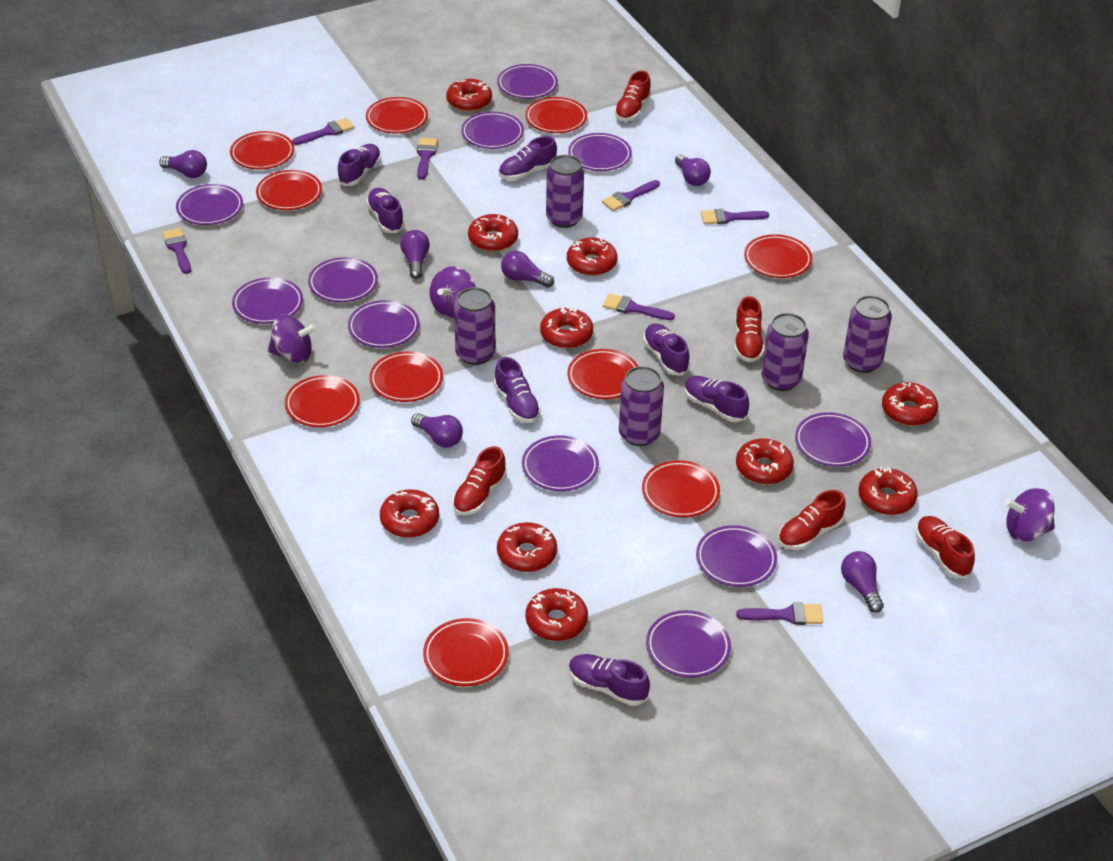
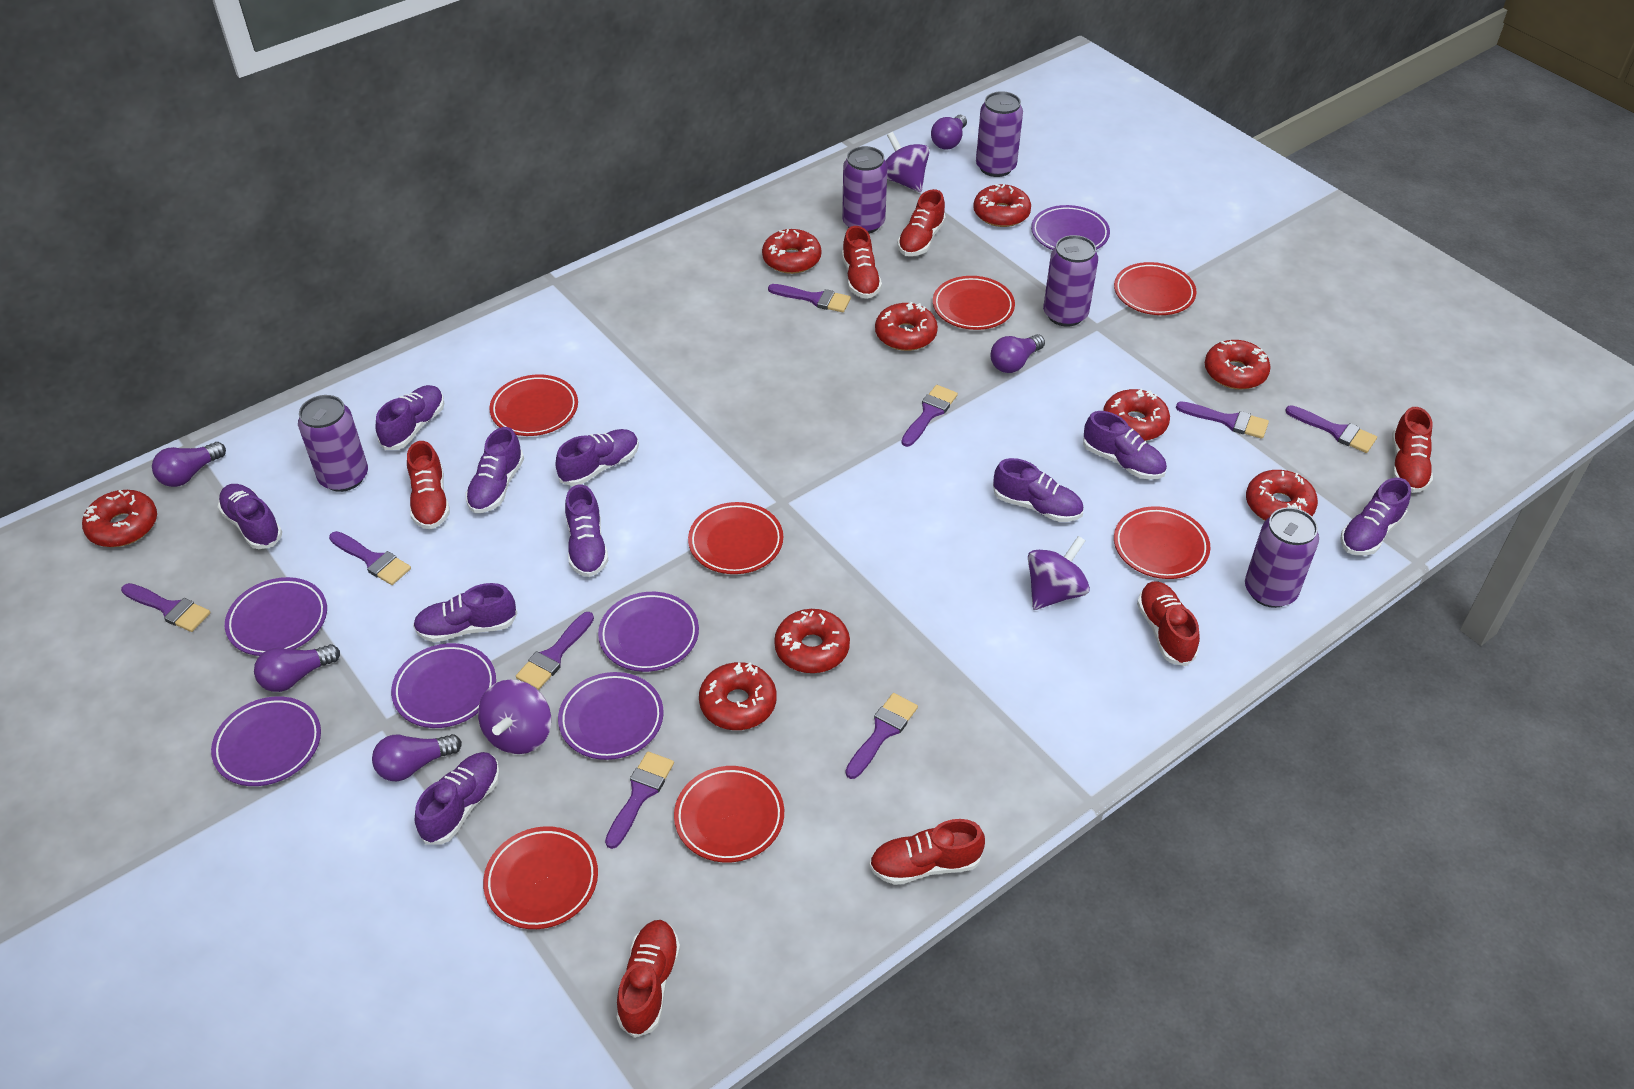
purple brush: [162,228,191,274] [292,118,355,145] [417,138,438,180] [602,180,660,211] [603,293,675,320] [701,209,769,224] [736,603,823,625] = 7 -> [121,583,210,632] [329,531,411,585] [516,612,594,690] [605,751,674,849] [768,284,851,312] [845,693,918,779] [901,385,958,447] [1176,401,1269,439] [1285,405,1377,453] = 9
purple light bulb: [159,150,207,178] [400,230,430,279] [411,413,463,448] [501,251,554,288] [675,154,711,186] [841,551,884,613] = 6 -> [152,442,226,487] [254,644,340,692] [372,734,462,781] [931,115,967,149] [991,334,1045,373] = 5
purple plate: [176,184,243,225] [232,277,303,324] [308,257,378,302] [348,300,419,348] [461,112,524,149] [497,64,558,99] [522,435,599,491] [568,133,632,171] [646,610,731,678] [696,525,777,587] [795,412,871,467] = 11 -> [211,696,321,786] [225,577,327,656] [391,643,496,728] [558,672,664,760] [598,592,699,672] [1031,205,1110,250] = 6
purple shoe: [337,144,381,186] [366,188,405,233] [494,357,541,423] [499,136,557,180] [569,654,650,706] [643,323,690,376] [684,376,749,422] = 7 -> [218,484,282,549] [375,385,444,450] [413,583,518,642] [415,752,500,845] [466,427,524,513] [556,429,639,486] [565,484,608,577] [993,458,1083,522] [1083,411,1167,480] [1340,478,1411,556] = 10
red donut: [380,489,439,538] [446,79,492,112] [468,214,518,252] [497,522,557,572] [526,588,588,641] [540,306,593,349] [567,238,617,276] [736,439,794,484] [859,467,918,515] [882,382,938,426] = 10 -> [82,490,157,547] [699,662,777,730] [762,229,821,274] [774,609,850,673] [875,302,938,351] [973,184,1031,227] [1103,389,1170,441] [1205,340,1271,389] [1246,470,1318,521] = 9
red plate: [230,131,294,169] [256,170,322,210] [285,375,360,427] [366,97,428,133] [369,351,443,402] [423,618,509,686] [525,97,587,133] [567,349,638,399] [642,460,720,518] [744,234,812,278] = 10 -> [483,826,598,929] [489,374,578,436] [674,766,784,862] [688,502,783,574] [933,276,1015,330] [1114,262,1196,315] [1114,506,1210,579] = 7
red shoe: [453,446,507,515] [614,71,651,121] [735,296,764,362] [778,490,846,550] [916,516,975,578] = 5 -> [407,441,450,530] [617,920,680,1038] [842,226,882,299] [869,819,985,885] [898,189,946,256] [1137,581,1200,666] [1392,407,1433,493] = 7

